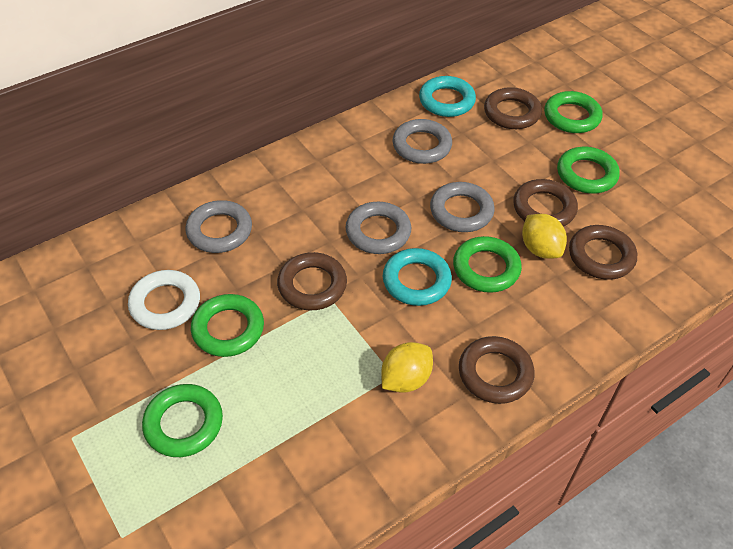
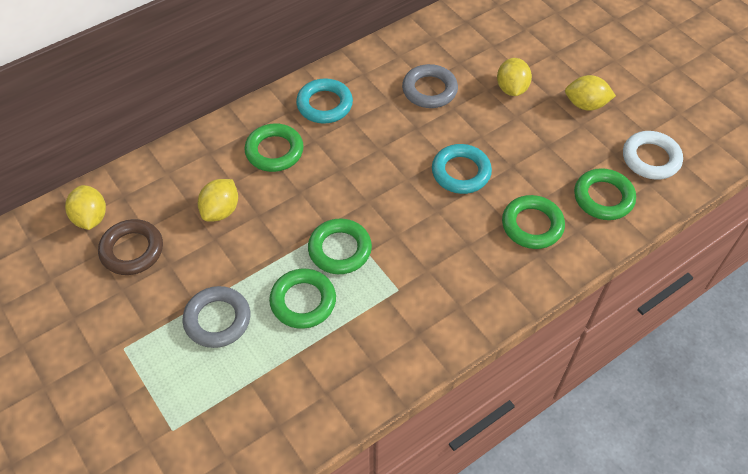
brown ring: [277,252,347,310] [459,336,535,404] [484,87,542,129] [513,179,578,227] [569,225,637,280] = 5 -> [98,219,163,275] = 1
grey ring: [185,200,252,253] [345,202,411,254] [393,119,452,164] [430,182,495,232] = 4 -> [183,286,250,348] [402,64,458,108] = 2
yellow lemon: [381,342,433,393] [522,214,567,259] = 2 -> [65,185,106,230] [198,179,238,221] [497,58,532,96] [565,75,616,111] = 4

